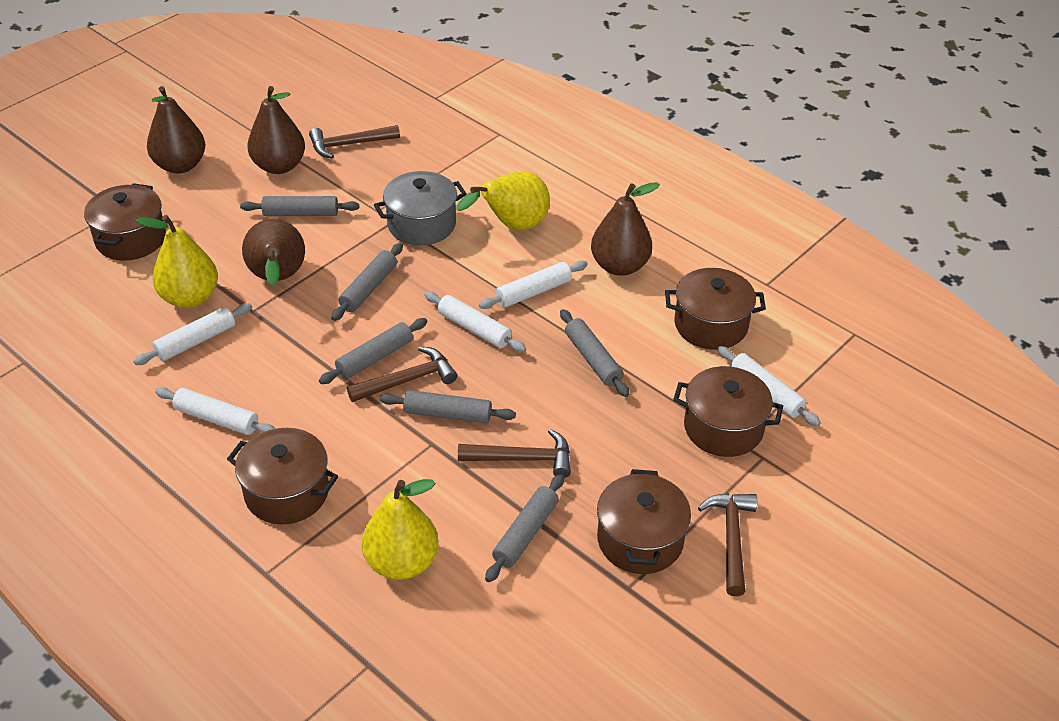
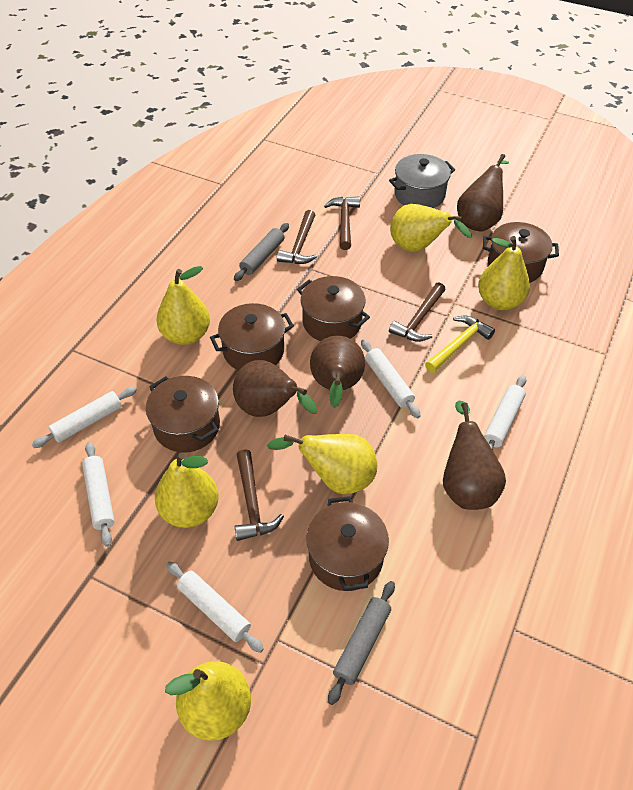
grey rolling pin: [240,196,359,216] [319,318,427,384] [331,243,403,321] [380,390,516,423] [485,474,564,582] [560,309,629,397] = 6 -> [234,223,289,281] [328,581,395,705] = 2
yellow hammer: none = 0 -> [425,316,495,373] = 1
yellow pear: [136,215,218,308] [362,479,438,580] [456,171,550,231] = 3 -> [155,453,219,528] [156,266,210,345] [165,661,251,741] [267,434,377,494] [390,204,471,252] [478,236,530,310] = 6

